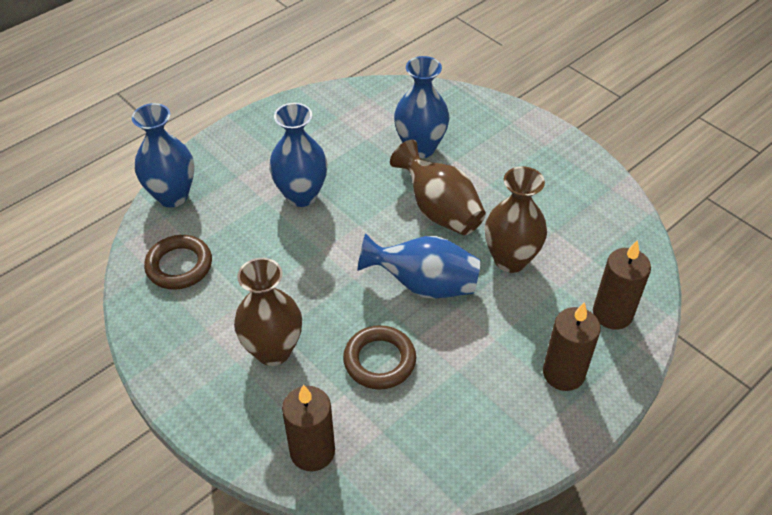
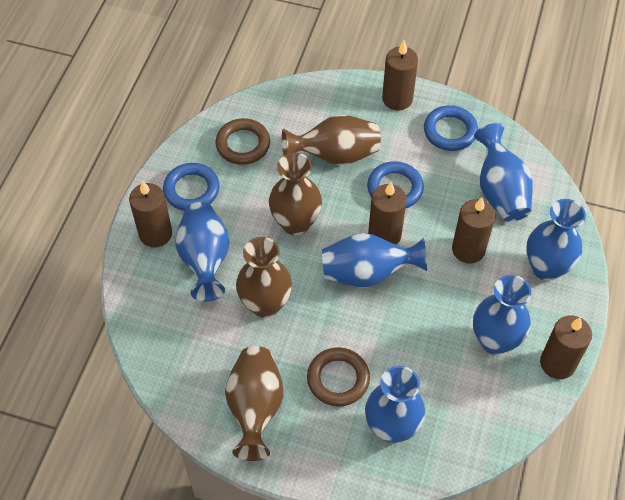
blue ring: none = 0 -> [163,163,220,211] [367,161,424,209] [424,105,478,151] = 3
blue vase: [132,103,194,207] [269,103,328,207] [357,233,481,299] [394,56,449,158] = 4 -> [175,202,229,302] [322,233,427,287] [365,366,425,443] [473,275,531,355] [474,123,533,222] [526,199,586,281] = 6
brown candle: [282,385,335,472] [543,302,601,391] [593,240,651,330] = 3 -> [129,180,172,247] [368,182,407,245] [382,40,418,110] [452,197,495,263] [540,315,592,379] = 5
brown vase: [234,258,302,366] [390,139,486,235] [485,166,547,273] = 3 -> [225,346,284,461] [236,237,292,318] [269,153,322,235] [282,115,381,165] = 4

